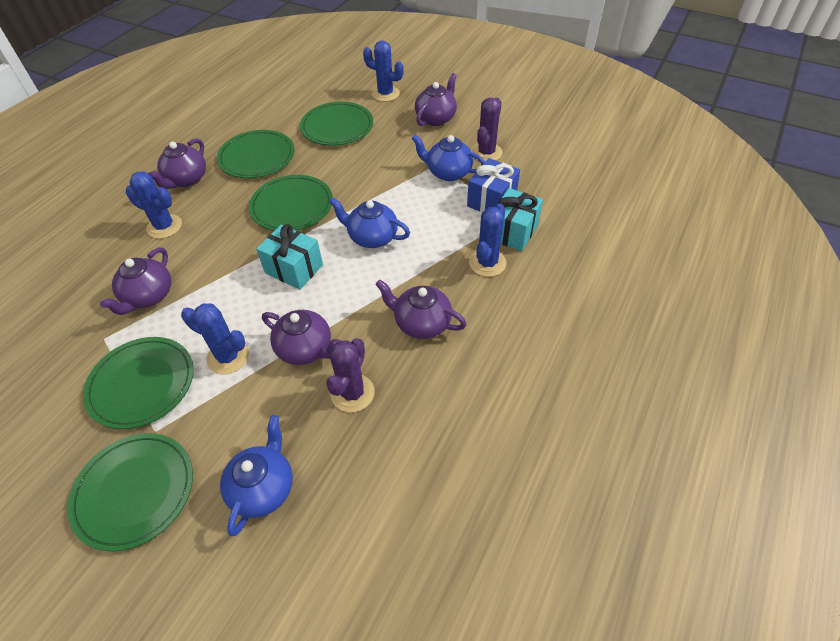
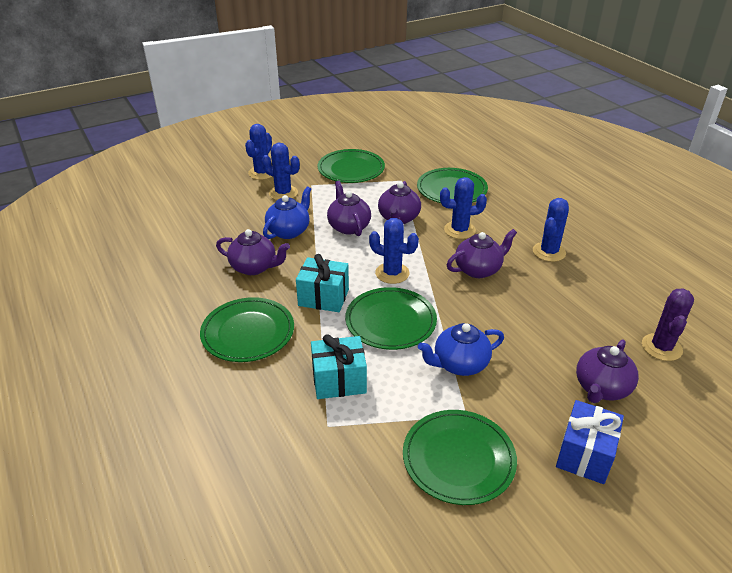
blue cactus: [126,172,182,239] [181,303,249,374] [363,41,404,102] [469,204,506,277] = 4 -> [245,124,273,180] [262,143,300,200] [369,218,419,284] [440,177,487,239] [533,198,569,262] = 5
blue teapot: [220,415,293,536] [329,197,410,248] [412,135,485,181] = 3 -> [263,186,311,239] [418,323,504,376] = 2
purple cactus: [326,338,375,412] [471,98,502,162] = 2 -> [642,288,694,361] = 1

